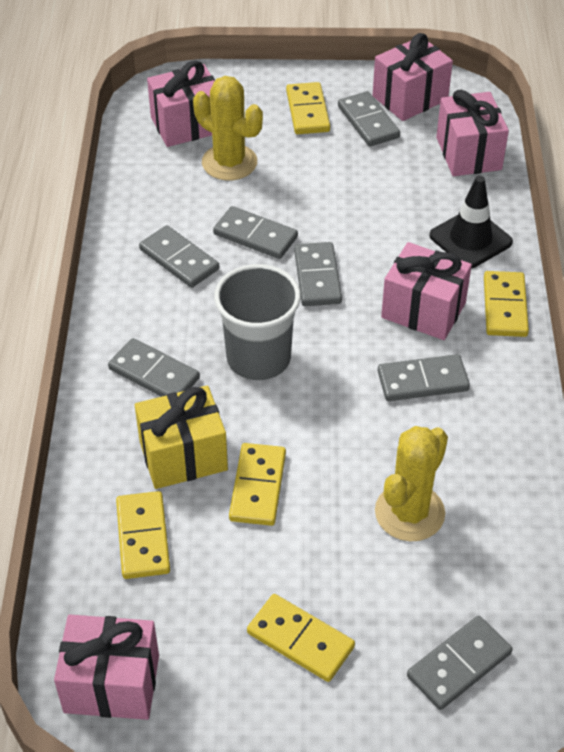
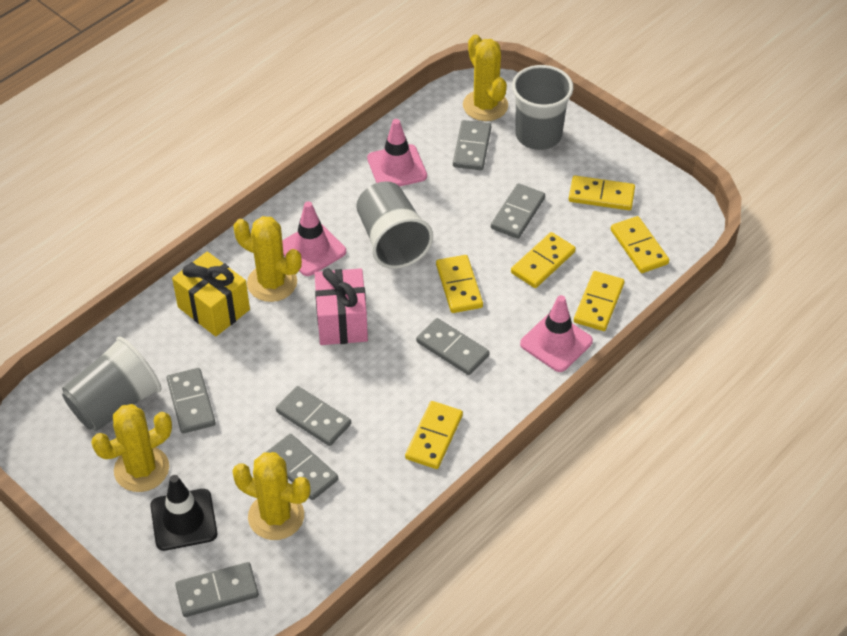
grey cup: [214,264,301,380] = 1 -> [62,336,161,431] [356,181,433,269] [512,65,573,150] = 3
pink gift: [54,614,159,720] [147,60,215,147] [373,33,453,121] [381,242,472,340] [436,90,509,176] = 5 -> [314,268,368,345] = 1
pink traffic cone: none = 0 -> [282,201,346,276] [367,119,427,187] [520,295,593,372] = 3
yellow cactus: [193,76,263,180] [375,426,448,541] = 2 -> [91,404,172,492] [232,452,310,540] [233,216,302,302] [463,34,508,121] = 4
yellow domino: [116,491,170,579] [229,443,286,526] [247,594,355,682] [286,82,330,134] [484,271,529,337] = 5 -> [405,401,463,469] [436,255,483,313] [511,232,576,288] [569,176,635,210] [574,271,625,331] [611,216,669,273] = 6

